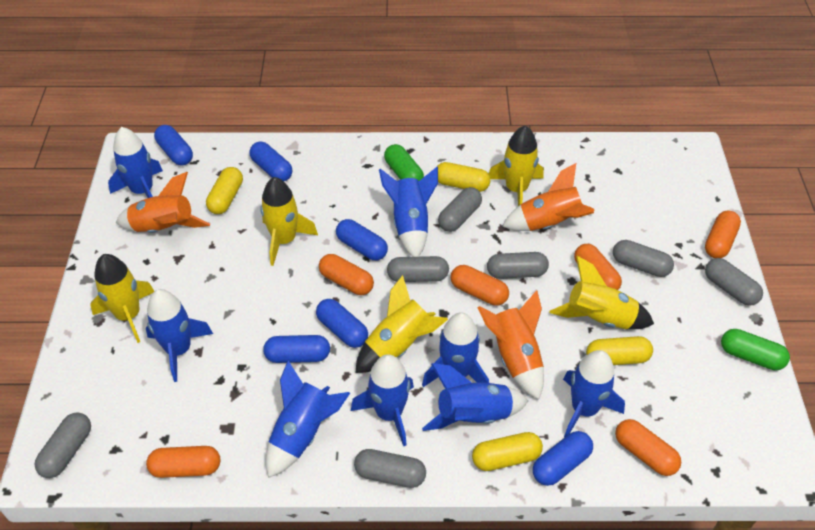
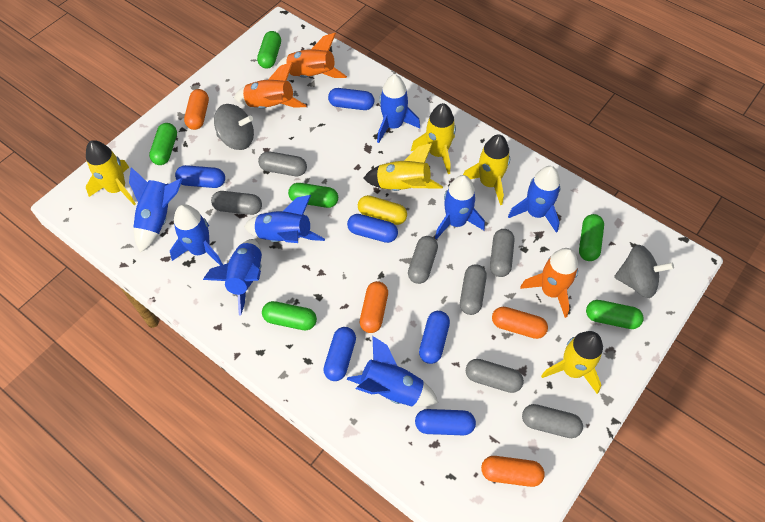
green capsule: [384,144,424,181] [721,329,790,370] = 2 -> [149,123,177,165] [257,31,281,68] [262,301,317,330] [288,183,338,208] [579,214,604,261] [586,300,644,329] = 6
grey spinning top: none = 0 -> [214,104,254,150] [614,245,674,298] = 2
orange capsule: [146,446,220,478] [319,254,374,295] [451,265,509,306] [574,244,622,290] [615,419,681,476] [705,211,741,258] = 6 -> [184,89,209,130] [360,281,388,333] [481,456,545,487] [492,307,548,339] = 4
yellow capsule: [206,167,243,214] [437,162,491,192] [472,432,543,471] [586,336,653,365] = 4 -> [358,195,407,225] = 1

